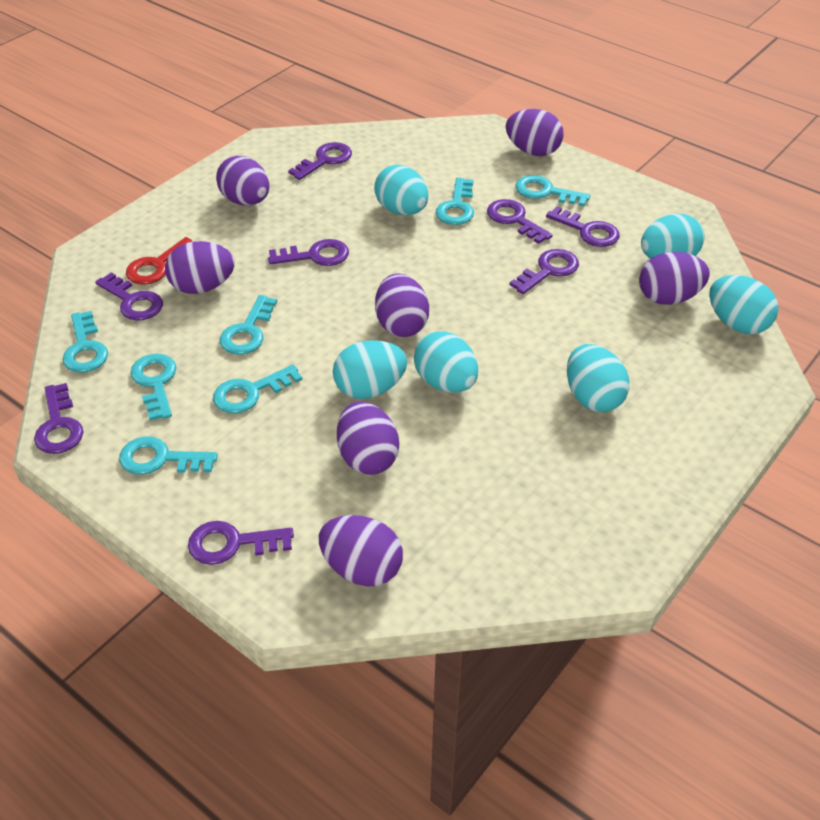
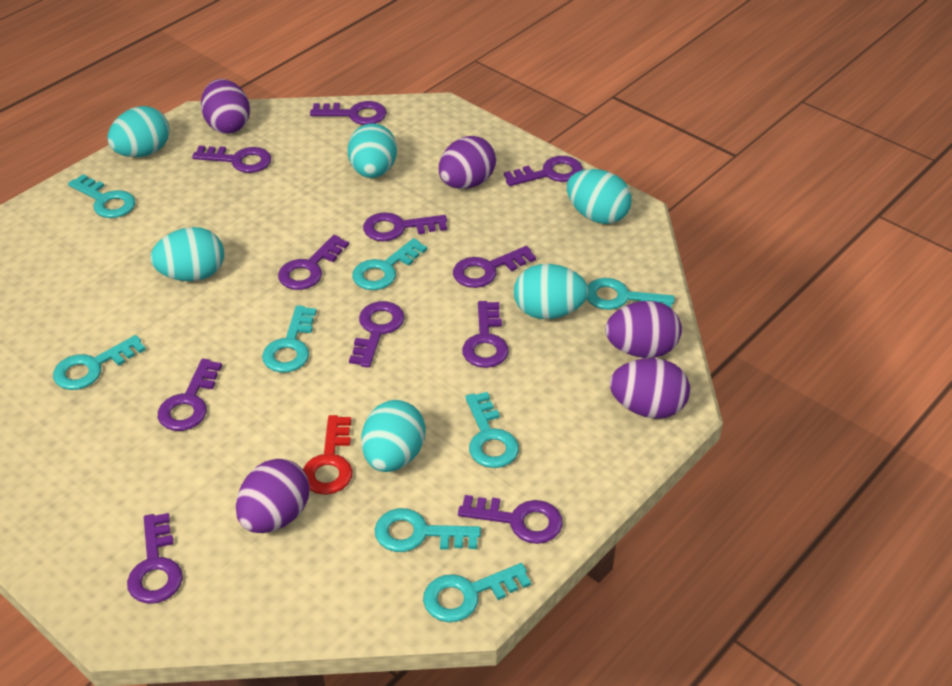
purple egg: [165,241,235,294] [216,156,270,205] [319,515,403,586] [337,401,399,475] [375,274,429,337] [506,109,564,156] [639,252,710,305] = 7 -> [201,79,250,134] [236,459,310,533] [439,136,496,189] [605,301,682,358] [610,358,690,419] = 5
purple key: [34,383,83,454] [95,273,163,320] [188,521,294,565] [268,239,349,266] [288,142,352,180] [487,199,553,244] [510,249,579,294] [546,206,620,247] = 8 -> [127,513,183,604] [158,359,222,431] [192,146,271,173] [278,235,349,290] [310,101,387,125] [349,301,405,368] [363,212,447,241] [453,246,536,288] [458,495,563,544] [462,301,509,368] [504,156,583,186] = 11
turquoise key: [63,311,108,373] [119,436,218,475] [130,354,176,421] [213,364,303,414] [220,295,277,355] [436,178,474,225] [515,175,590,206] = 7 -> [53,335,146,390] [68,174,136,218] [262,305,316,373] [352,238,427,290] [375,508,481,552] [423,563,531,622] [465,392,519,468] [586,278,675,310] = 8

